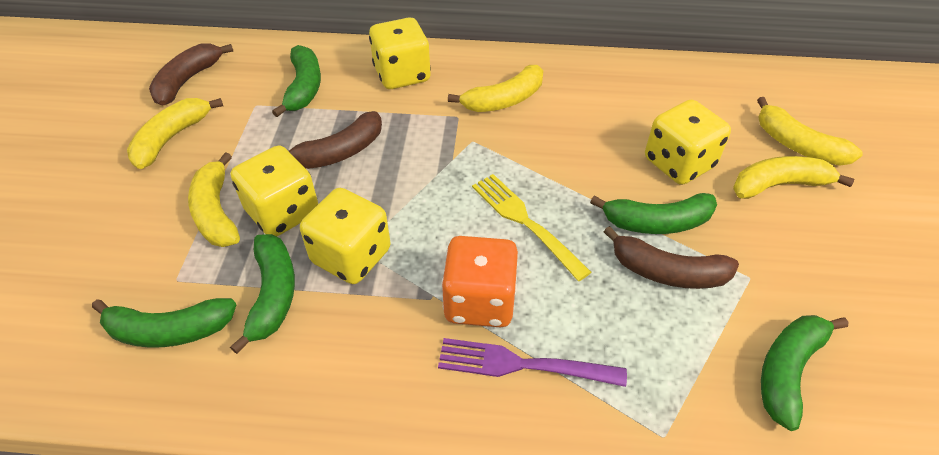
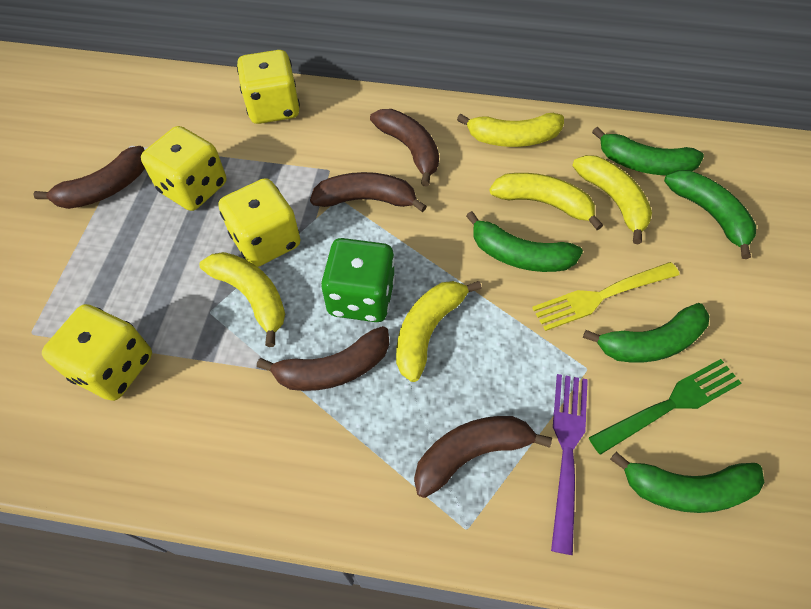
brown banana: [149,44,233,105] [289,111,382,169] [604,226,739,289] = 3 -> [33,146,145,209] [257,326,389,391] [310,172,427,212] [370,109,439,186] [414,416,552,498] = 5
green dice: none = 0 -> [321,238,395,322] = 1
green fork: none = 0 -> [589,359,741,455] = 1
orange dice: [441,236,518,327] = 1 -> none = 0

